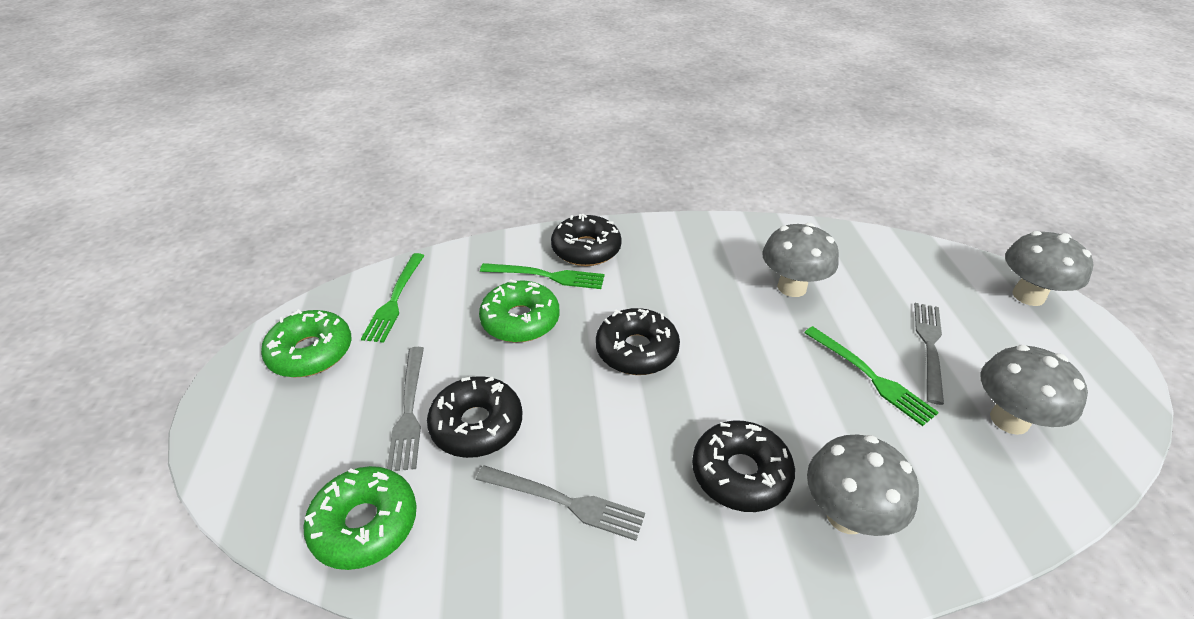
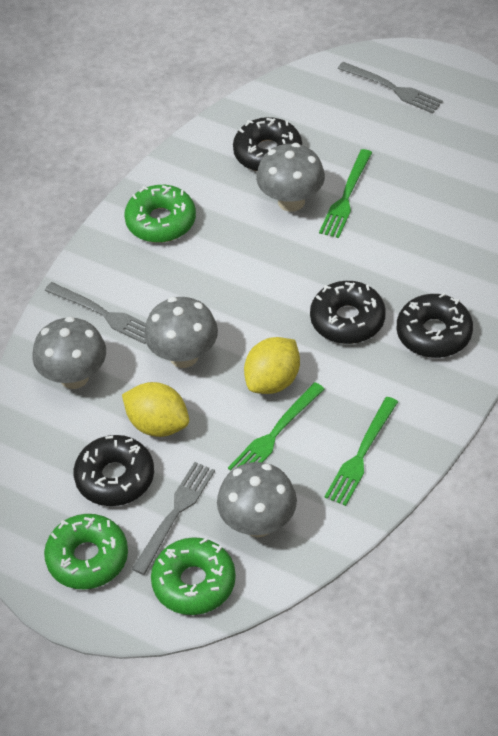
yellow lemon: none = 0 -> [122,382,189,437] [244,337,300,394] = 2

